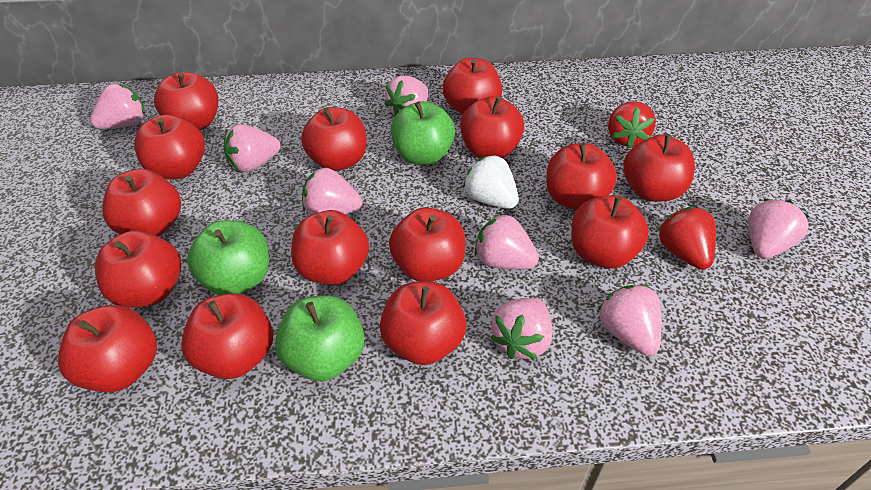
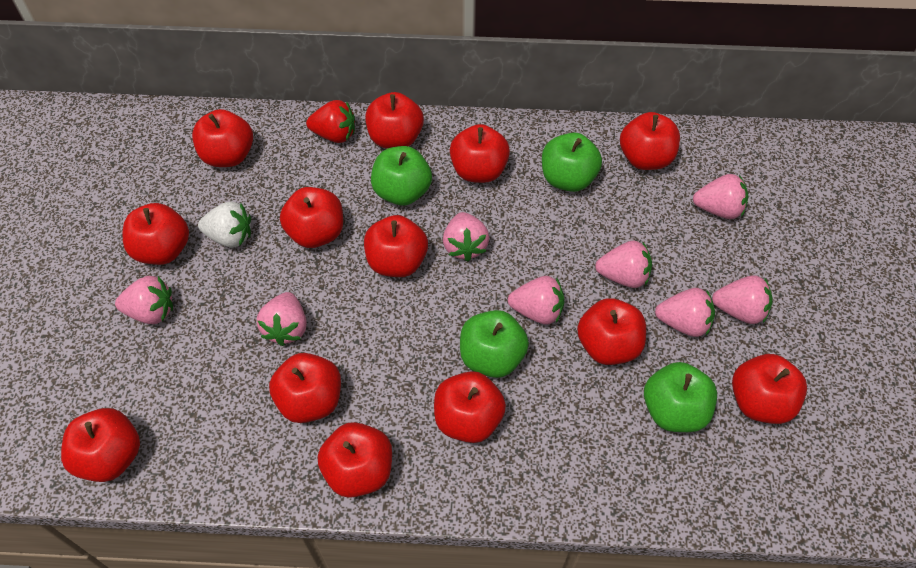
green apple: [187,220,269,295] [275,295,365,381] [391,101,455,165] = 3 -> [371,146,432,205] [460,310,529,378] [542,133,602,192] [644,362,717,432] = 4
red apple: [58,305,157,392] [95,230,181,308] [102,169,181,237] [134,115,205,180] [154,72,218,131] [181,293,273,379] [291,210,369,285] [301,107,367,171] [380,281,466,365] [389,207,465,282] [443,58,502,115] [460,96,524,158] [546,143,617,210] [571,195,649,269] [623,135,695,202] = 15 -> [61,408,140,482] [123,203,189,265] [192,109,253,167] [269,353,341,423] [280,187,343,248] [318,422,392,498] [364,215,428,277] [365,92,424,149] [434,371,506,443] [450,124,510,183] [577,298,646,365] [620,112,680,170] [732,354,807,424] = 13
red strawberry: [608,101,656,148] [657,207,716,270] = 2 -> [306,100,355,143] = 1

